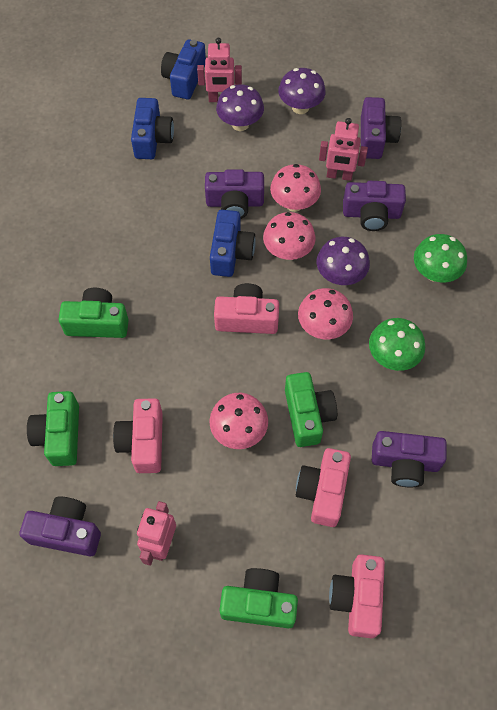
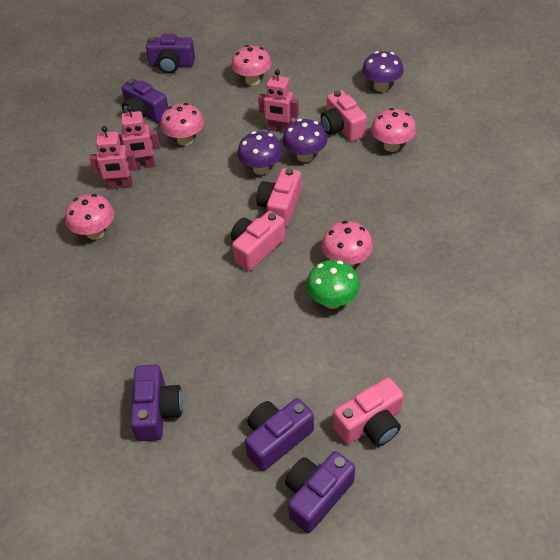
blue camera: [131,98,174,159] [161,39,206,99] [210,210,256,277] = 3 -> none = 0
green camera: [27,391,79,466] [59,288,129,338] [219,568,298,628] [285,372,337,447] = 4 -> none = 0
green mushroom: [369,318,425,371] [414,234,467,282] = 2 -> [306,260,360,309] = 1
pink mushroom: [210,393,268,449] [263,212,316,260] [270,164,321,212] [298,288,353,339] = 4 -> [65,194,114,240] [160,103,204,146] [231,45,272,85] [321,221,373,267] [371,108,416,152] = 5

